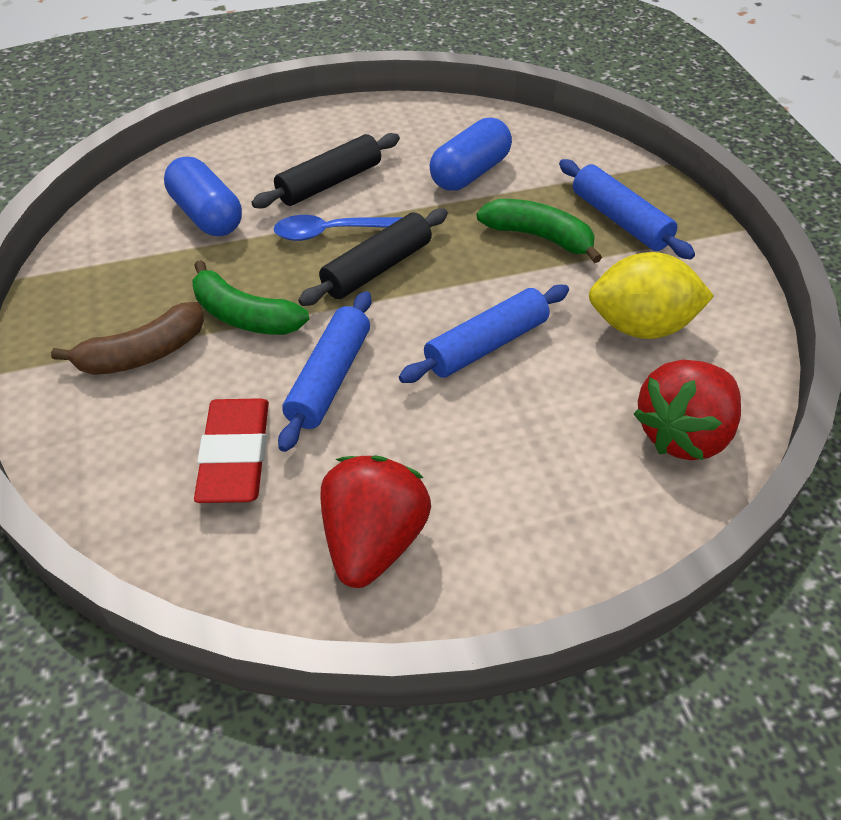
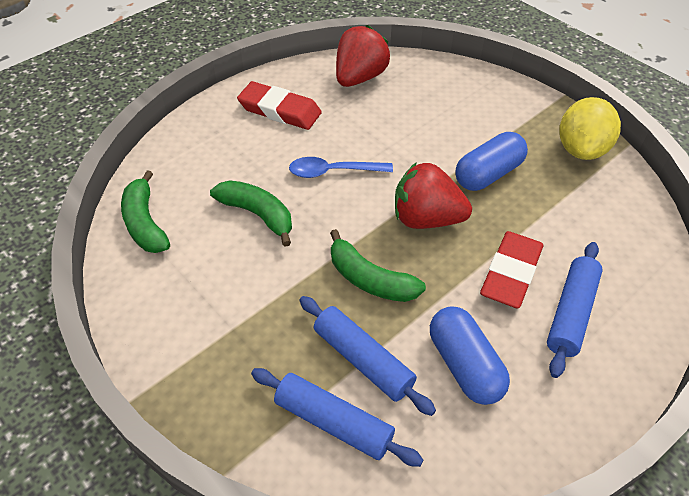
black rolling pin: [251,133,400,208] [298,208,448,306] = 2 -> none = 0
brown banana: [51,302,204,375] = 1 -> none = 0
green banana: [192,260,309,335] [476,199,602,263] = 2 -> [121,170,170,253] [210,180,292,247] [330,229,426,302] = 3
red eraser: [194,398,269,503] = 1 -> [237,81,322,130] [480,231,543,308] = 2

